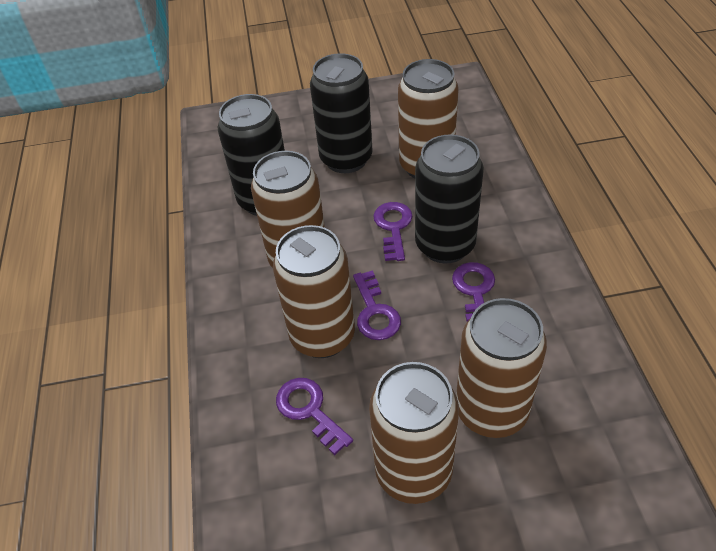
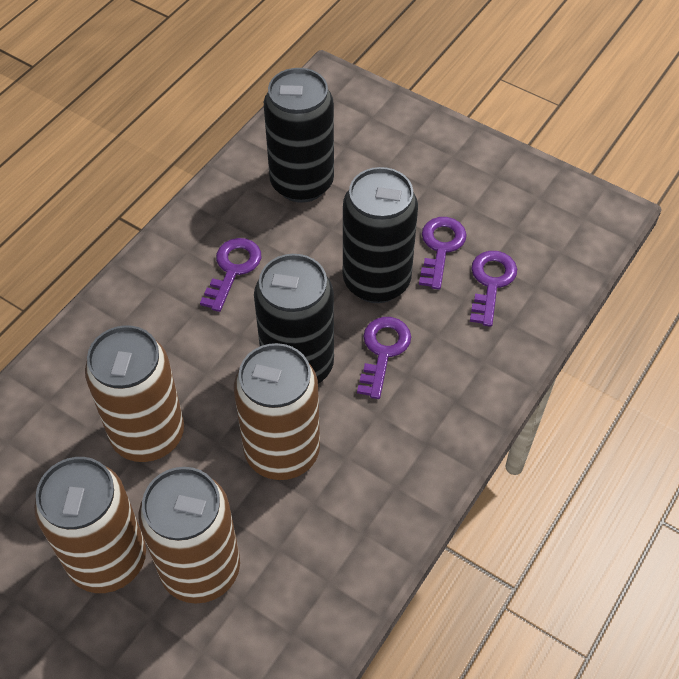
brown can: [251,151,325,268] [273,225,355,358] [369,362,459,504] [398,59,459,178] [456,298,547,438] = 5 -> [34,457,146,593] [85,325,184,462] [139,467,240,603] [234,343,320,480] = 4

